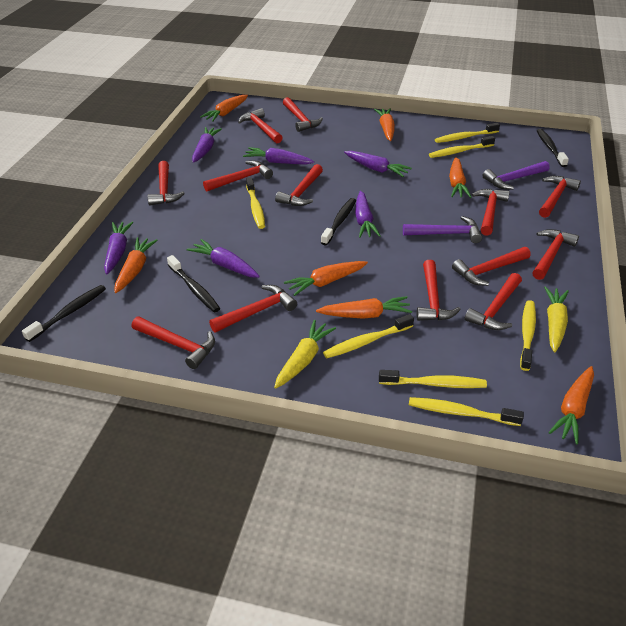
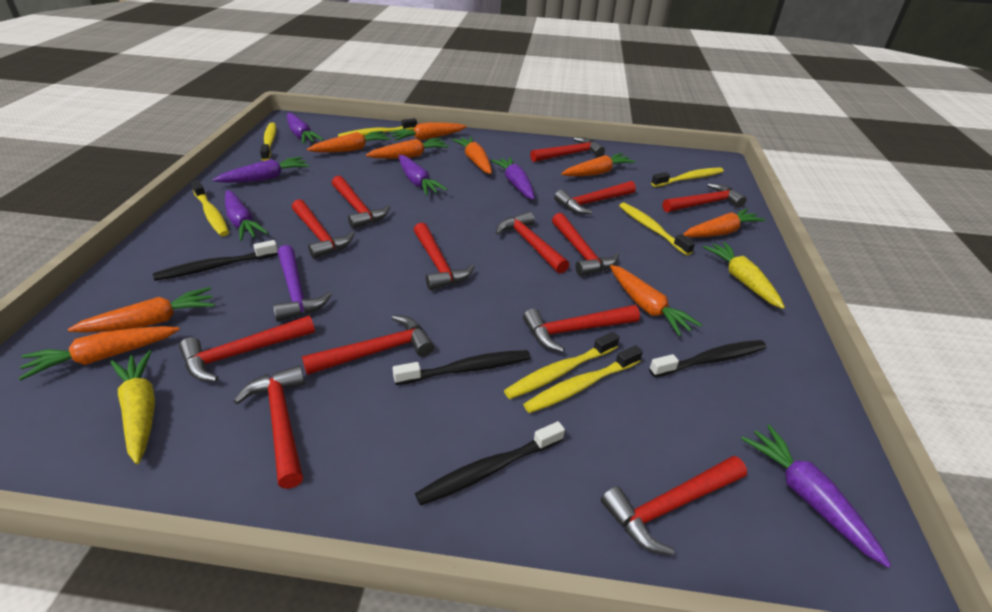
orange carrot: [114,237,158,293] [200,95,248,122] [284,261,368,296] [316,296,412,319] [374,108,395,141] [449,157,471,198] [548,366,594,445] = 7 -> [19,326,180,380] [68,287,215,333] [307,131,390,152] [366,138,449,159] [389,122,467,141] [452,136,492,174] [561,153,636,176] [610,265,702,336] [683,208,766,238] = 9
purple hammer: [403,216,482,243] [482,161,549,190] = 2 -> [273,245,332,322] = 1

